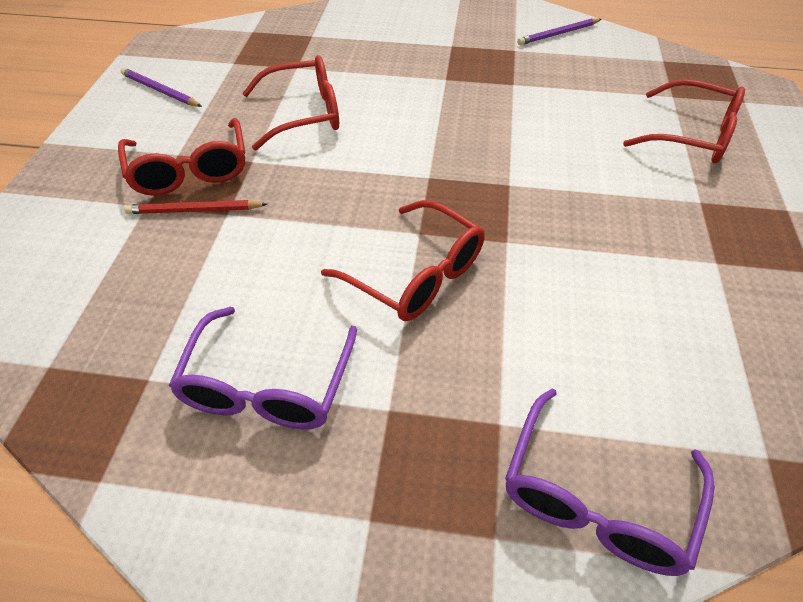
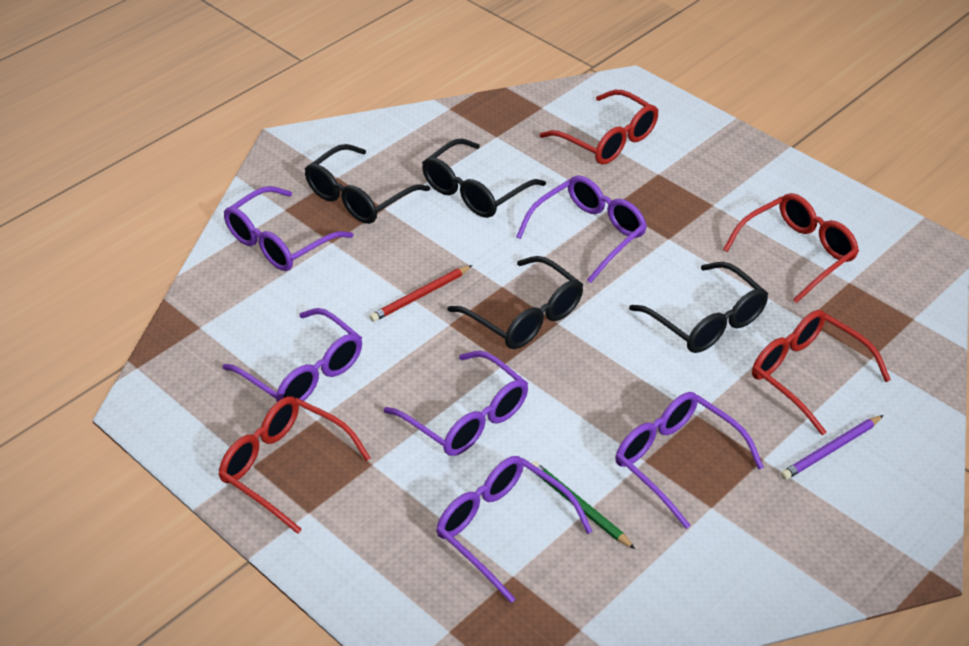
black glasses: none = 0 -> [305,144,430,224] [422,138,546,218] [448,256,583,349] [629,262,768,353] = 4
green pencil: none = 0 -> [531,462,635,549] = 1
purple glasses: [169,307,357,430] [505,389,715,576] = 2 -> [223,308,362,402] [224,186,353,271] [384,351,528,456] [436,456,593,603] [516,175,647,283] [615,392,764,529] = 6
purple pencil: [121,68,202,107] [517,18,602,45] = 2 -> [781,415,884,480] = 1

